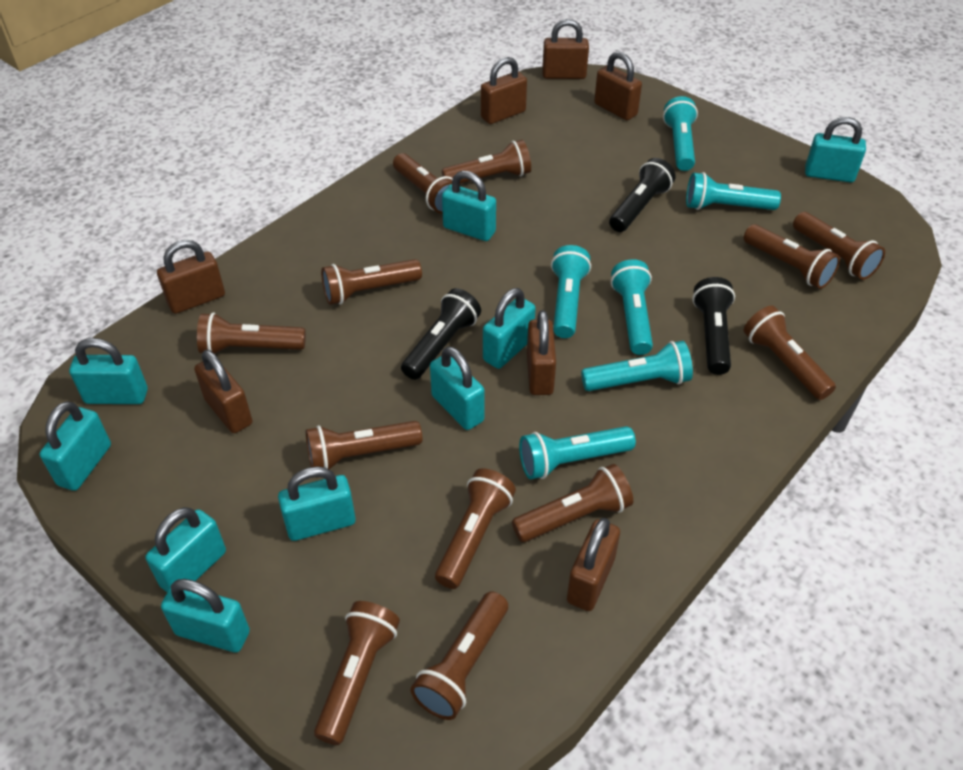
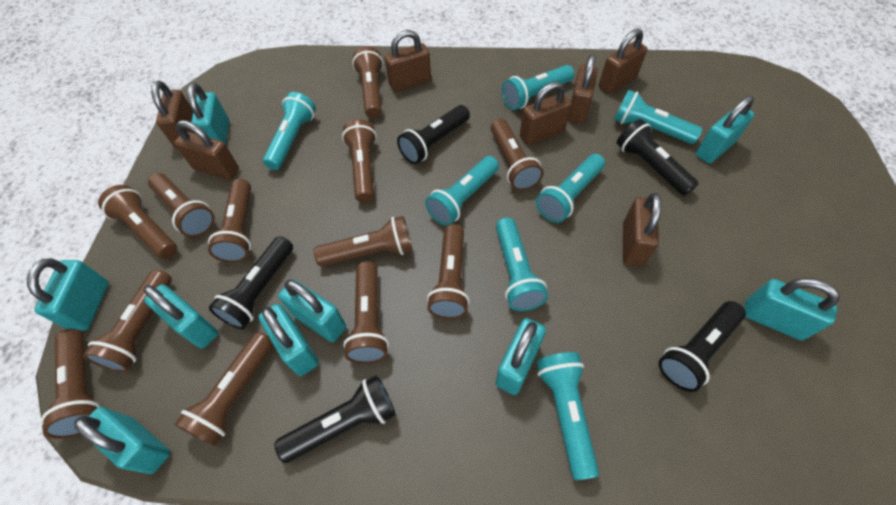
black flashlight: [401,288,481,380] [609,158,675,232] [692,277,735,375] = 3 -> [209,236,293,329] [275,375,396,463] [397,105,470,164] [617,119,699,196] [658,301,746,392] = 5
turquoise flashlight: [519,426,636,479] [551,245,591,338] [581,341,693,391] [611,259,653,355] [663,96,698,171] [686,172,781,210] = 6 -> [263,92,316,170] [425,156,499,226] [496,217,548,311] [502,65,574,110] [536,154,605,223] [537,352,599,480] [614,90,703,144] = 7

